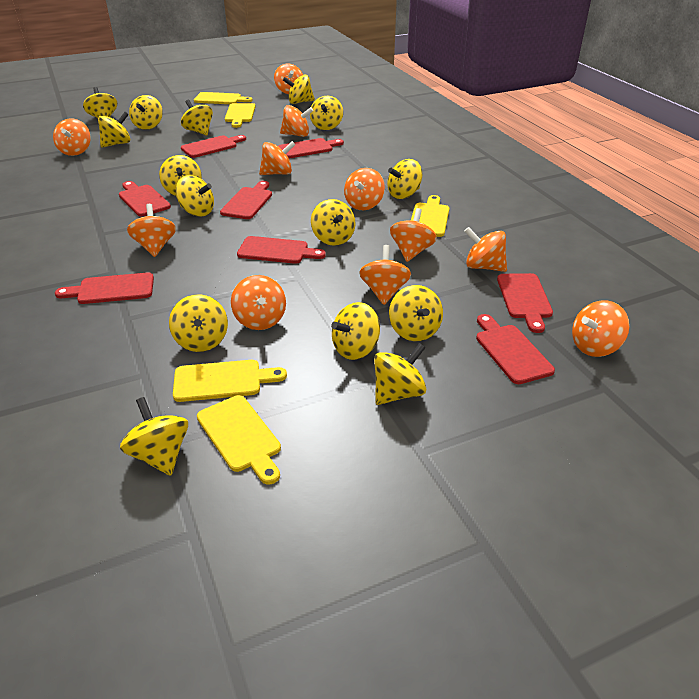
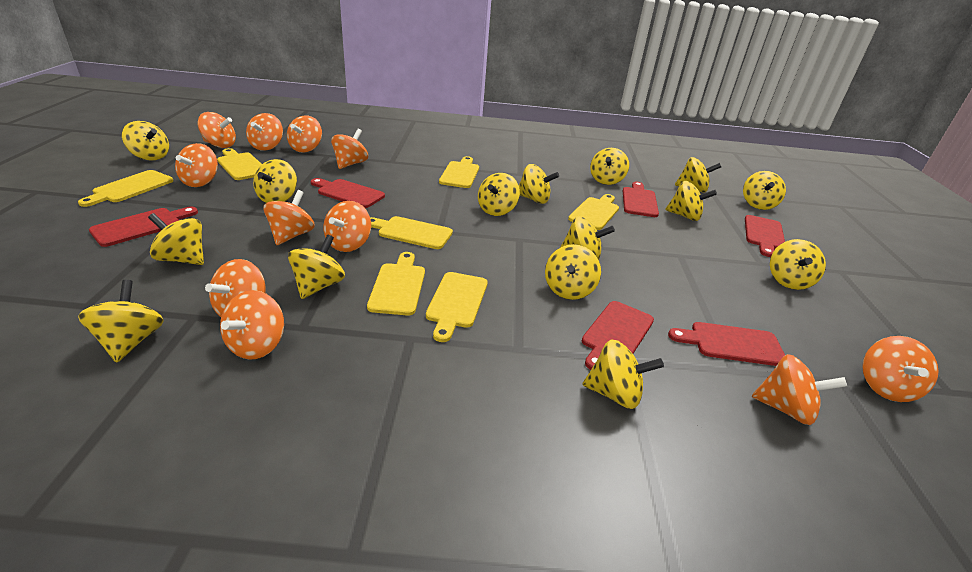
red cutting board: [55,272,154,304] [119,181,171,217] [181,135,246,158] [220,181,272,219] [237,236,326,264] [278,138,344,158] [476,314,555,384] [497,273,553,333] = 8 -> [89,207,198,247] [311,178,385,208] [582,301,654,370] [623,182,659,217] [668,322,785,366] [745,215,785,257] = 6
yellow cutting board: [173,360,287,402] [194,92,253,104] [197,395,281,484] [225,103,255,128] [411,195,449,237] = 5 -> [78,170,173,207] [217,148,262,180] [367,252,425,315] [370,216,453,249] [426,272,488,342] [439,156,479,188] [568,194,619,230] = 7

